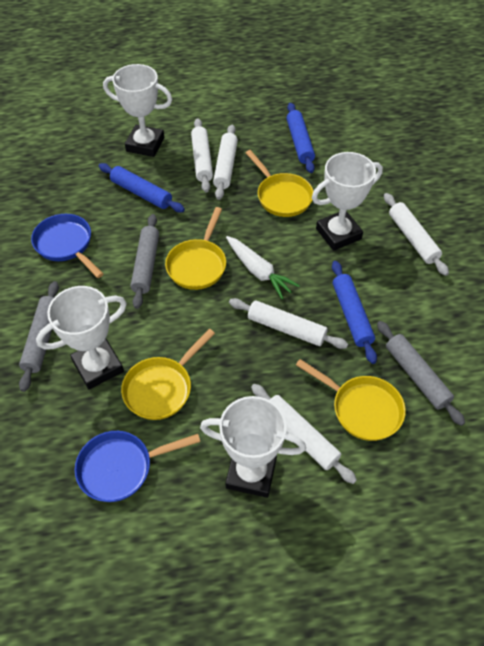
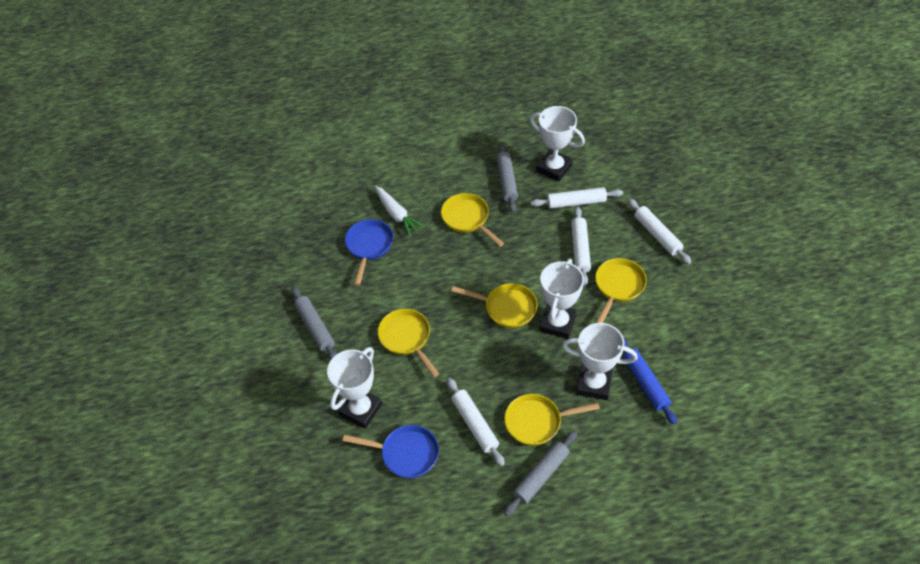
blue rolling pin: [99,163,185,212] [286,103,315,173] [332,261,377,364] = 3 -> [623,338,677,425] = 1
white rolling pin: [191,118,213,192] [213,124,238,200] [229,298,348,349] [251,384,357,484] [384,193,449,276] = 5 -> [447,378,505,467] [530,187,623,209] [571,207,591,286] [628,199,691,264] = 4
yellow pan: [121,329,215,420] [165,207,226,290] [245,150,313,217] [296,359,406,441] = 4 -> [378,309,439,377] [441,193,504,247] [451,283,538,328] [504,394,600,446] [595,258,647,323] = 5

